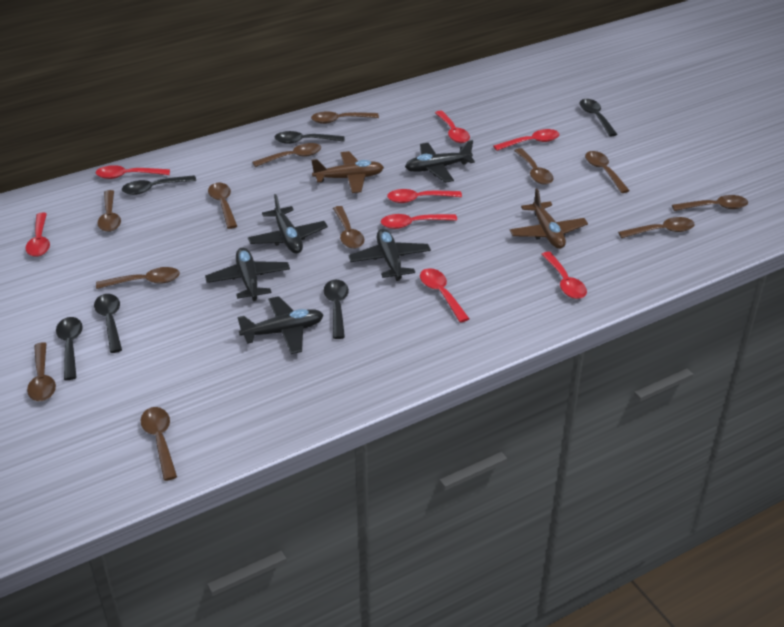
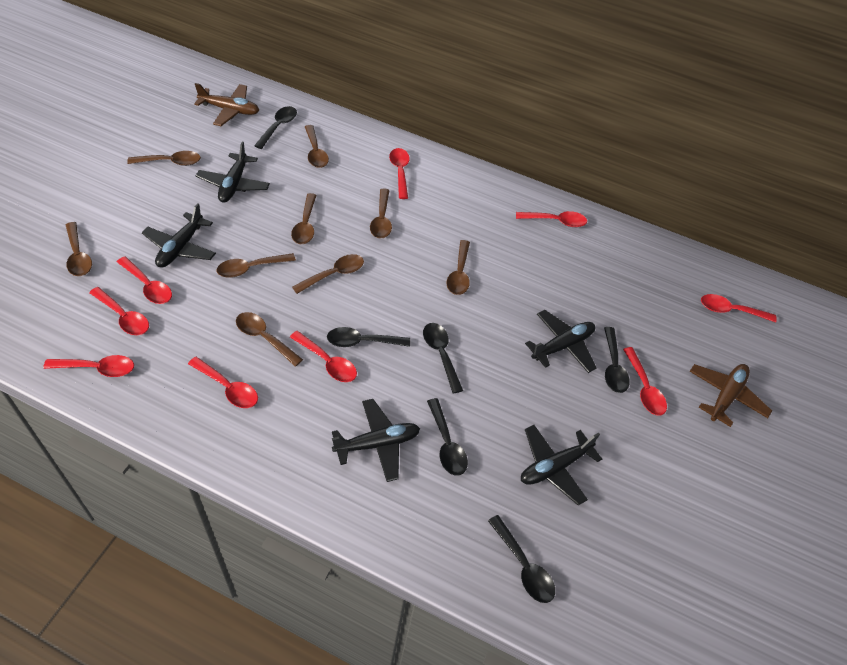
brown spoon: [27,342,56,401] [96,267,180,289] [97,190,121,232] [141,407,177,481] [208,183,237,229] [252,143,321,167] [311,111,379,124] [333,206,364,249] [514,148,554,185] [585,151,630,193] [618,217,695,238] [672,195,748,211] = 12 -> [66,222,92,276] [127,151,201,166] [217,253,296,278] [236,312,303,367] [291,193,317,244] [292,254,364,294] [305,125,329,168] [370,188,392,238] [447,240,470,295] = 9
red spoon: [25,213,50,257] [96,165,170,179] [381,214,457,229] [387,189,462,203] [420,268,469,323] [435,111,470,143] [493,129,559,151] [541,252,587,299] = 8 -> [43,355,134,377] [89,287,149,335] [117,256,172,304] [188,357,258,408] [290,331,357,382] [389,148,410,199] [516,211,587,227] [623,347,667,416] [701,294,777,322] = 9

